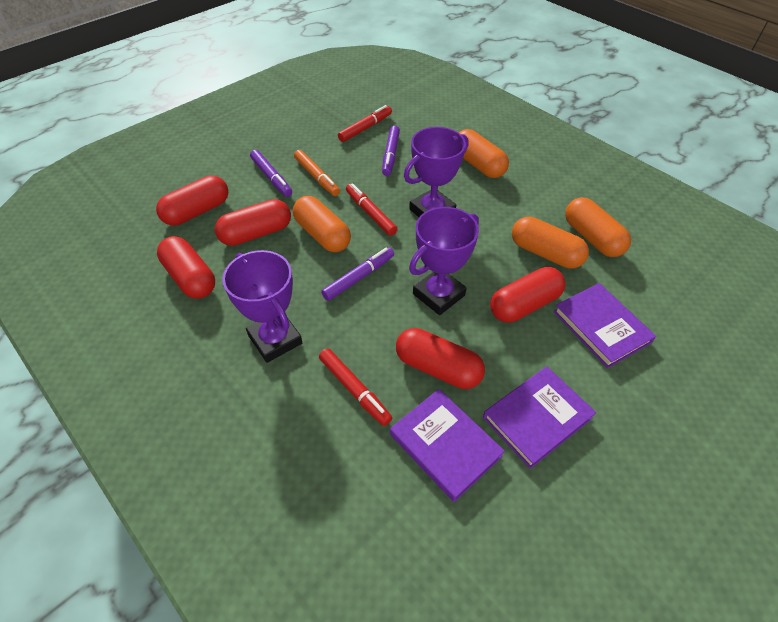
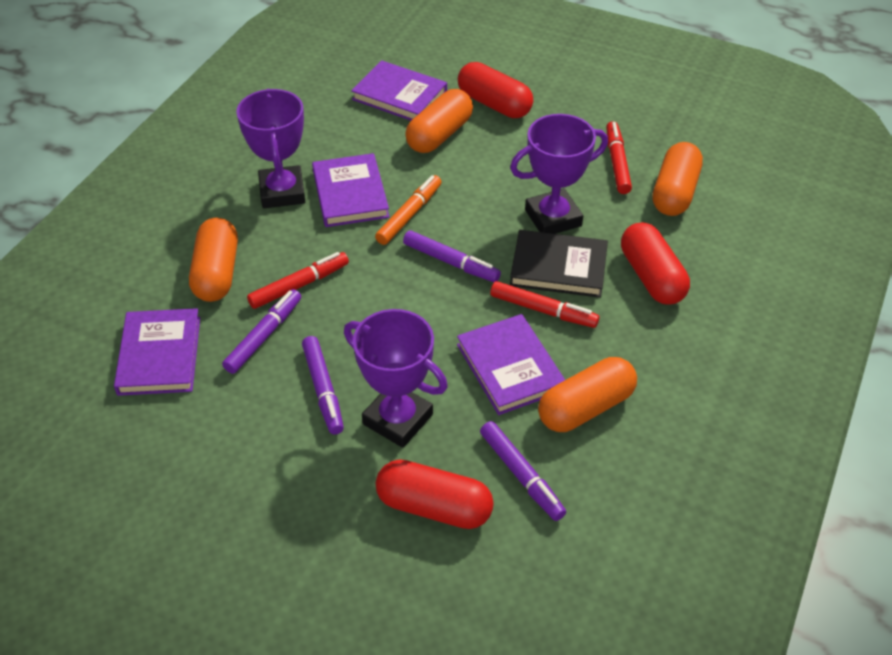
black book: none = 0 -> [510,230,608,298] = 1
purple book: [390,389,505,502] [483,367,596,469] [553,283,656,368] = 3 -> [114,308,200,396] [312,153,389,227] [351,60,447,121] [457,314,565,415] = 4
purple marker: [250,150,292,197] [321,247,394,301] [382,126,400,176] = 3 -> [222,289,301,374] [302,336,344,435] [403,230,501,282] [480,421,566,521] = 4
red capsule: [156,176,228,226] [157,236,215,299] [215,199,291,246] [396,328,485,389] [490,267,565,323] = 5 -> [376,460,494,529] [458,62,533,118] [621,222,690,305] = 3

